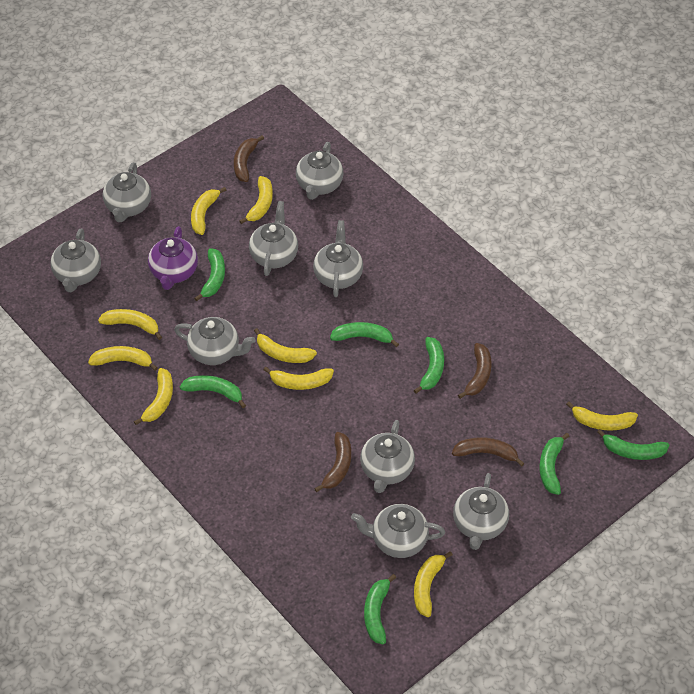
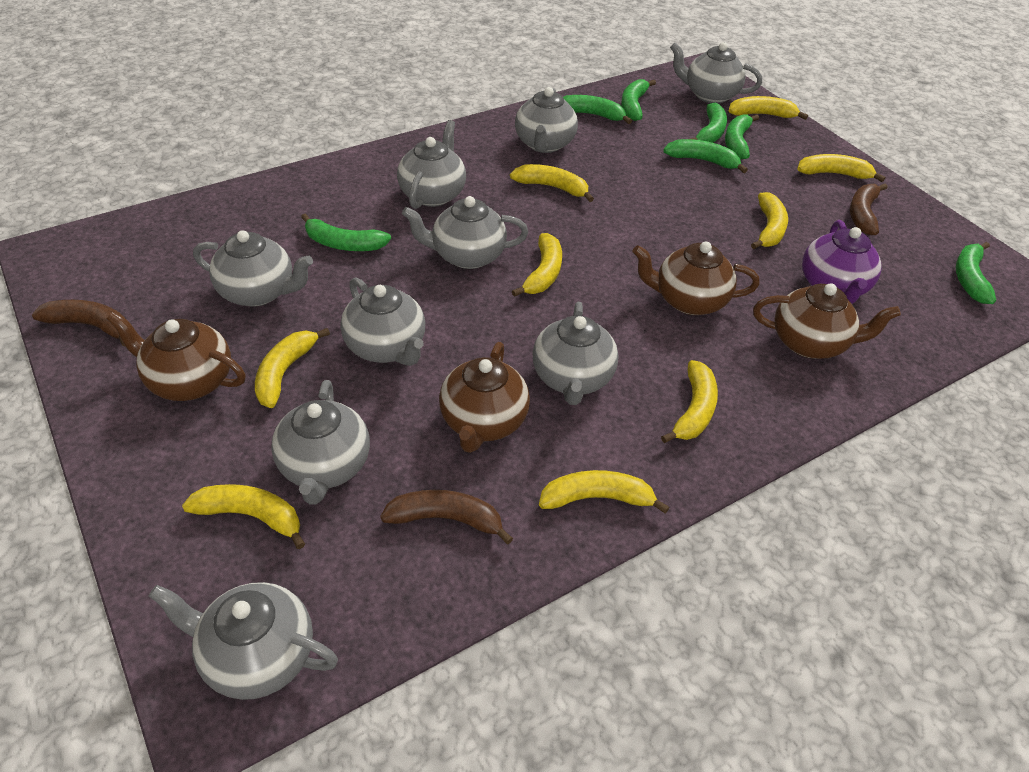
brown banana: [234,135,264,182] [314,432,351,492] [452,437,525,467] [458,343,492,399] = 4 -> [32,300,125,347] [380,490,513,544] [850,184,888,235] = 3
brown teapot: none = 0 -> [106,311,246,401] [439,342,530,453] [633,242,759,315] [753,283,901,359] = 4

